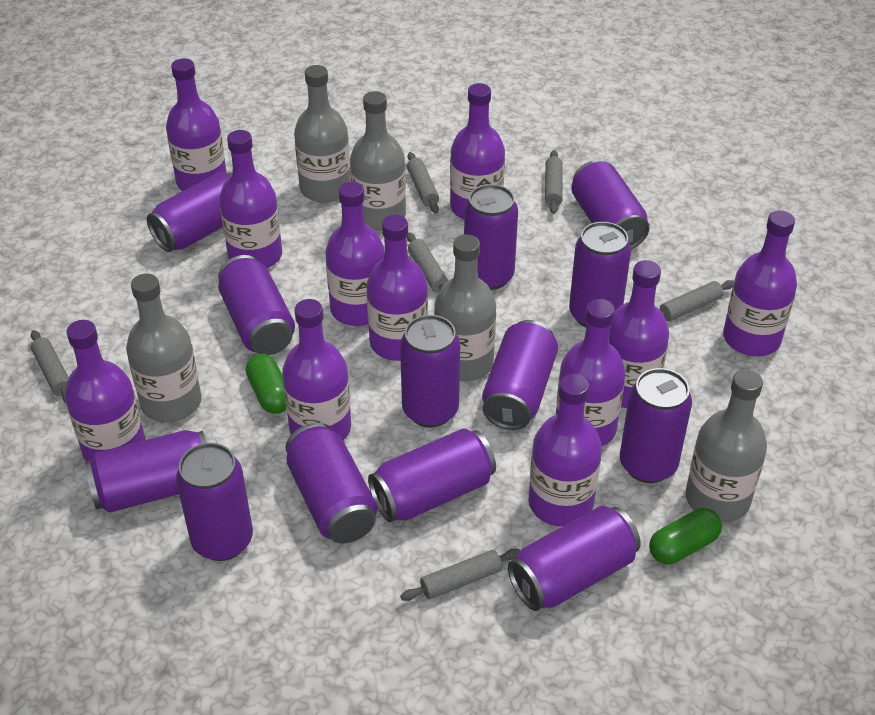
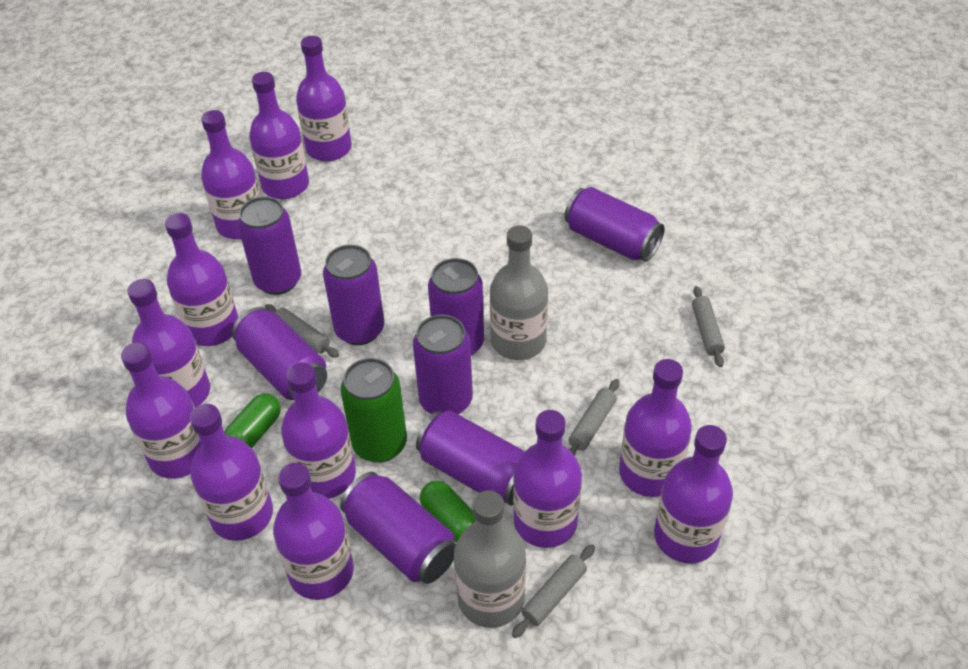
green can: none = 0 -> [341,358,407,463] = 1
grey bottle: [126,273,202,422] [294,65,351,203] [350,91,406,231] [434,234,496,382] [685,369,767,522] = 5 -> [454,490,526,628] [490,225,548,360] = 2
grey rolling pin: [31,330,69,403] [400,548,520,601] [407,152,439,213] [407,232,448,293] [545,150,563,214] [660,280,734,321] = 6 -> [265,304,339,358] [512,544,595,638] [568,379,619,456] [692,286,725,367] = 4
purple bottle: [65,320,146,462] [166,58,227,191] [219,130,282,268] [282,299,351,440] [325,182,385,326] [367,215,428,361] [450,83,505,219] [529,374,602,527] [556,299,625,446] [609,260,669,408] [723,210,797,356] = 11 -> [121,342,201,479] [127,279,210,408] [165,213,239,346] [190,404,273,541] [201,110,261,239] [249,72,309,199] [273,463,354,600] [281,362,356,499] [296,36,352,161] [513,410,582,548] [619,359,692,497] [654,425,733,563] = 12
purple can: [84,430,206,513] [147,171,232,252] [176,443,253,561] [218,255,295,355] [285,423,377,544] [368,428,496,522] [400,315,460,428] [464,184,518,290] [482,320,558,430] [508,506,641,611] [569,222,631,327] [571,160,650,249] [620,368,692,483] = 13 -> [232,307,327,400] [238,196,301,295] [323,245,384,345] [340,472,456,584] [413,315,473,414] [416,410,524,506] [428,258,484,356] [564,187,665,262] = 8

